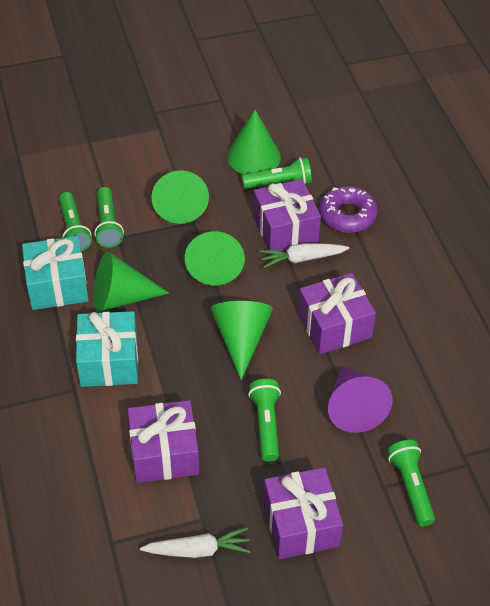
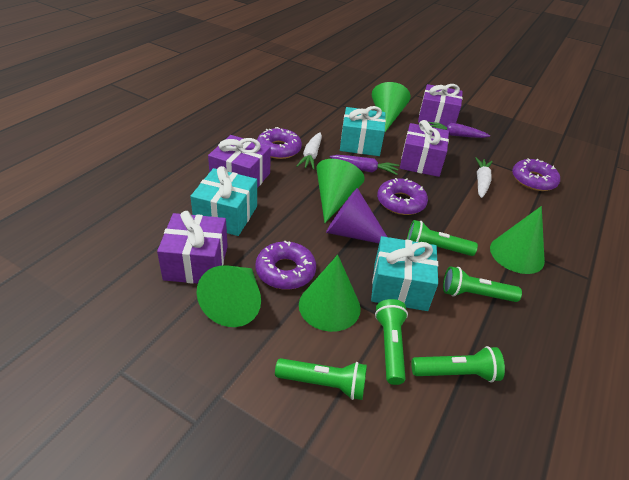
purple carrot: none = 0 -> [330,155,399,175] [428,122,490,138] = 2
purple donut: [319,186,378,233] = 1 -> [256,241,316,290] [257,127,302,159] [377,178,428,215] [512,158,560,191] = 4
turquoise gift: [22,236,89,310] [76,311,138,387] = 2 -> [190,166,257,236] [340,106,386,156] [371,236,438,311] = 3

